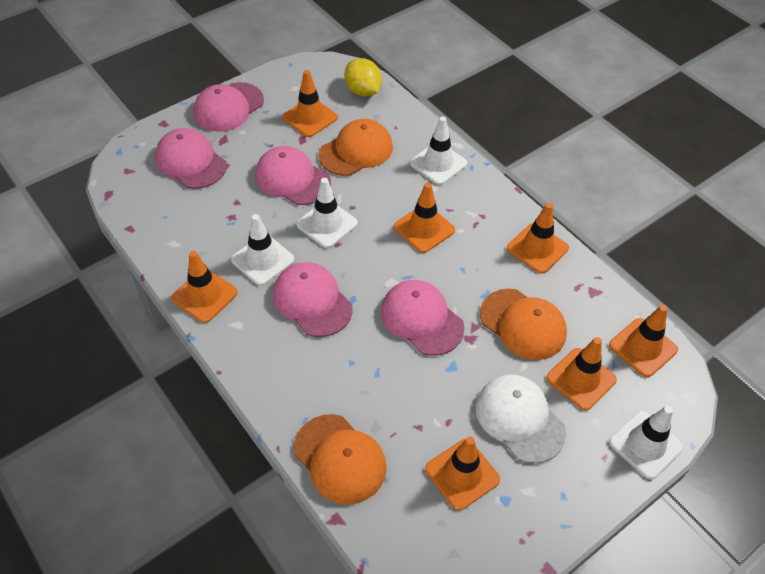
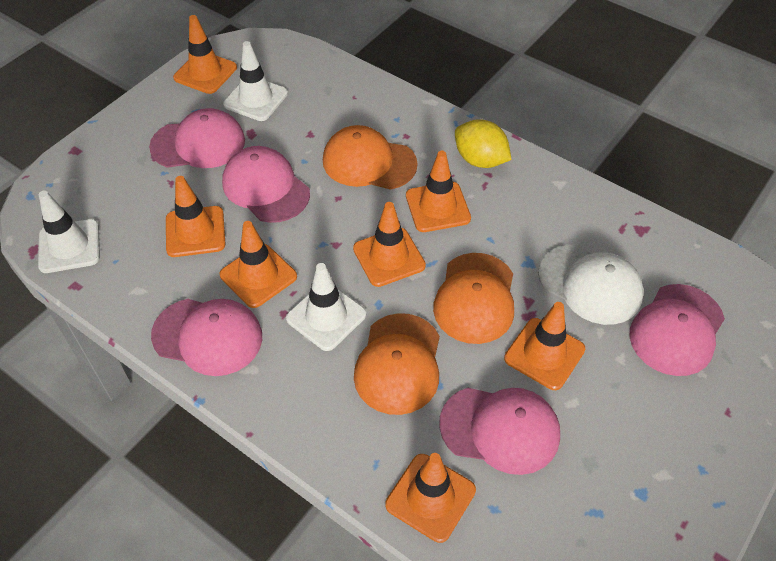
white traffic cone: [231,214,295,286] [296,178,358,248] [410,117,467,185] [609,406,684,480] = 4 -> [38,191,100,273] [223,41,288,121] [286,263,366,351] = 3

